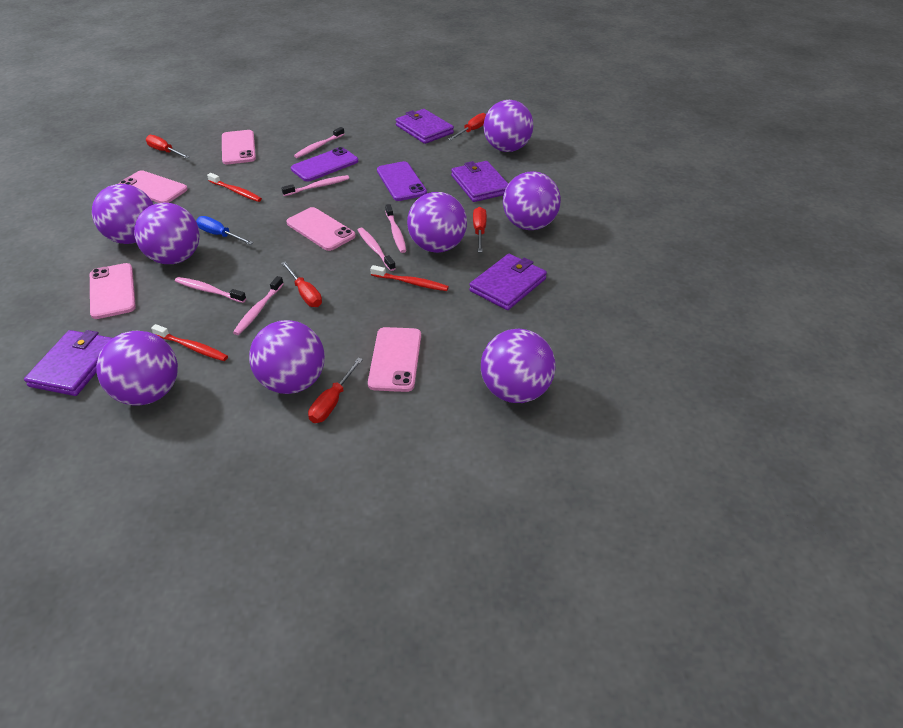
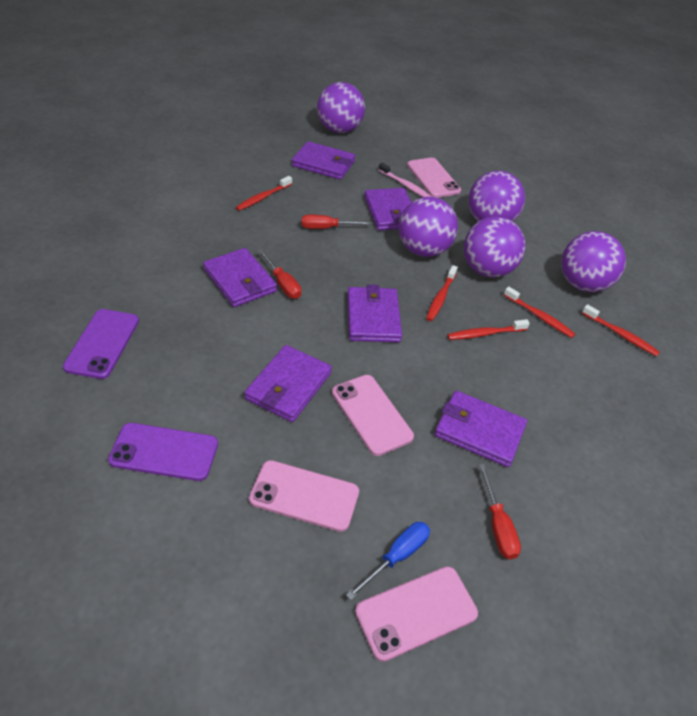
pink phone: [90,263,136,319] [118,170,188,203] [222,130,256,164] [286,207,356,251] [368,327,421,392] = 5 -> [249,460,359,532] [332,375,414,456] [355,566,478,662] [407,158,461,198] = 4
pink toothbrush: [175,277,246,303] [233,276,284,335] [281,175,349,196] [294,127,344,158] [358,228,396,271] [385,204,406,253] = 6 -> [378,163,432,197] = 1
purple ball: [92,184,154,244] [96,331,178,406] [134,202,200,264] [249,320,325,394] [407,192,467,253] [481,329,556,403] [483,100,533,152] [503,171,561,230] = 8 -> [317,82,365,133] [399,197,458,257] [464,216,526,278] [468,171,525,222] [561,231,626,292] = 5
purple wallet: [24,330,112,396] [396,109,454,144] [451,161,508,202] [469,254,547,310] = 4 -> [203,248,277,307] [244,345,332,422] [292,141,355,180] [347,285,402,343] [364,188,411,230] [434,391,527,467] = 6
red screwdriver: [146,135,189,159] [281,262,322,307] [308,358,363,423] [449,113,486,140] [473,207,487,252] = 5 -> [258,249,301,299] [301,215,373,229] [479,464,521,559] = 3
red toothbrush: [151,324,228,361] [207,173,262,202] [370,265,449,291] = 3 -> [236,176,292,211] [426,265,458,321] [447,319,530,340] [504,287,575,338] [582,304,660,357] = 5

